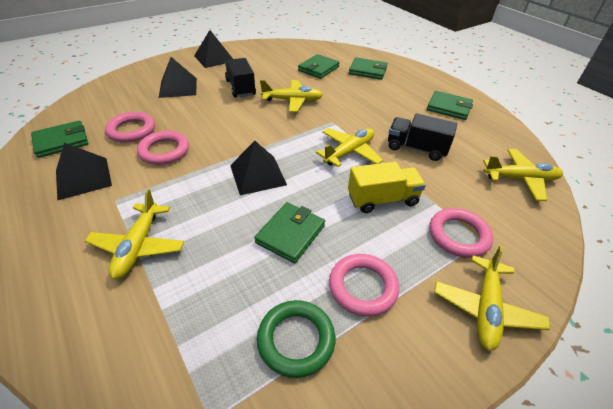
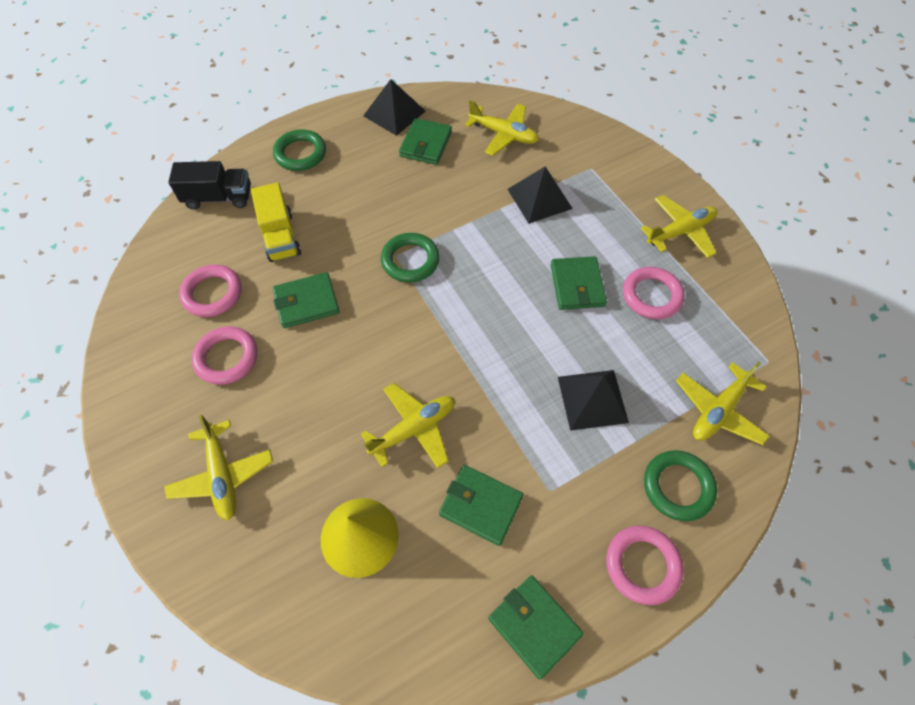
black pyramid: [56,143,112,201] [159,57,197,98] [194,30,233,68] [230,141,287,195] = 4 -> [363,79,426,136] [507,167,573,224] [558,370,629,431] = 3
black truck: [225,58,256,98] [388,114,457,161] = 2 -> [168,161,251,210] = 1
green ring: [257,300,335,378] = 1 -> [273,129,326,171] [381,233,440,283] [644,450,717,521] = 3
yellow cone: none = 0 -> [321,498,399,578] = 1

